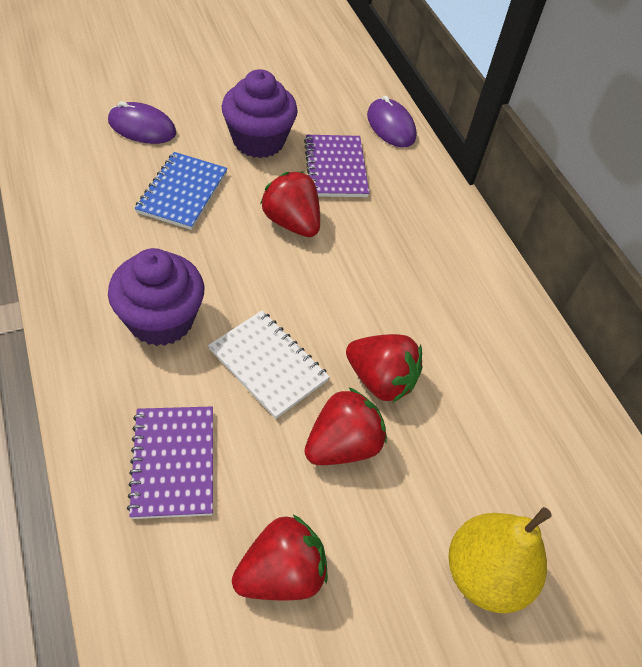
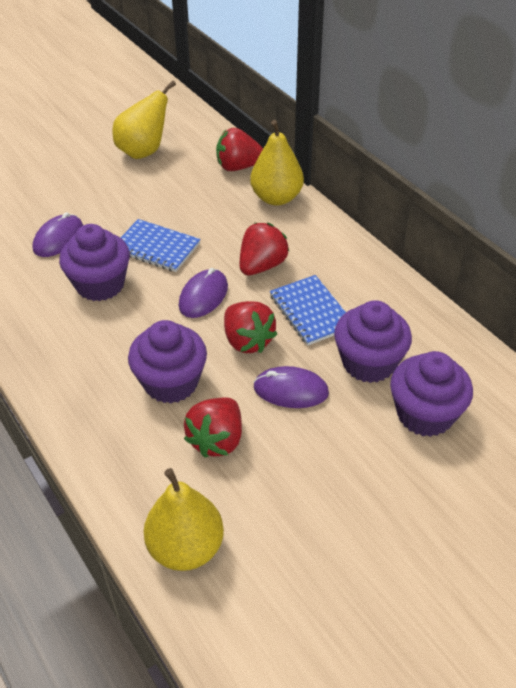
blue notebook: [135,152,228,230] = 1 -> [121,219,201,272] [270,275,346,346] = 2
purple cupcake: [108,248,204,346] [221,69,298,158] = 2 -> [59,224,130,301] [128,320,207,403] [334,300,412,383] [390,351,473,437] = 4
purple mouse: [108,101,176,144] [367,96,416,148] = 2 -> [33,212,83,257] [179,268,228,318] [253,366,329,408] = 3
purple notebook: [127,407,213,519] [304,135,369,197] = 2 -> none = 0
white notebook: [208,311,330,419] = 1 -> none = 0
yellow pear: [448,507,552,613] = 1 -> [113,81,176,159] [144,468,224,571] [250,120,304,206] = 3

